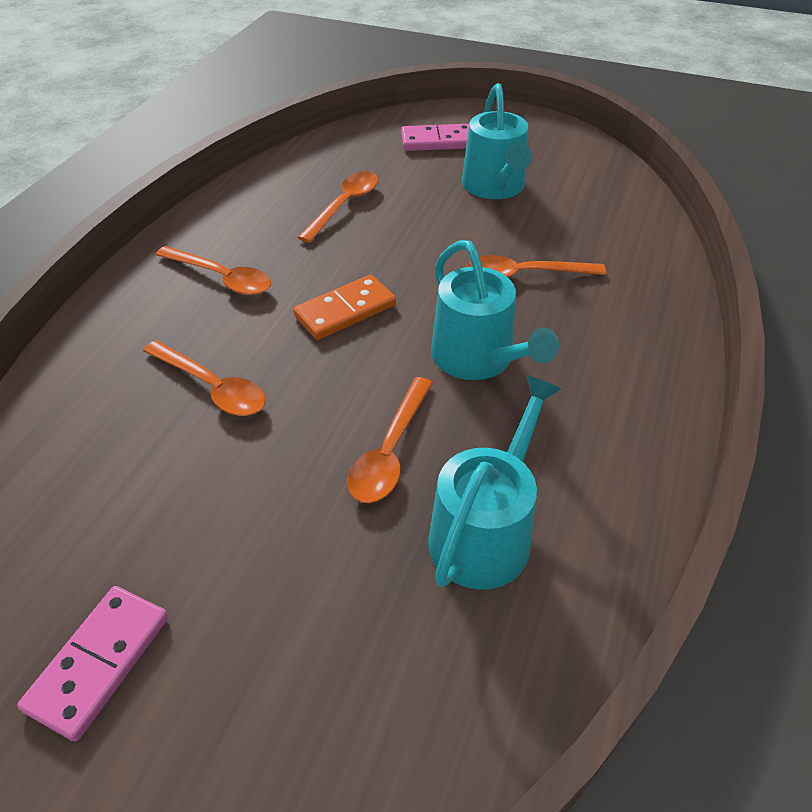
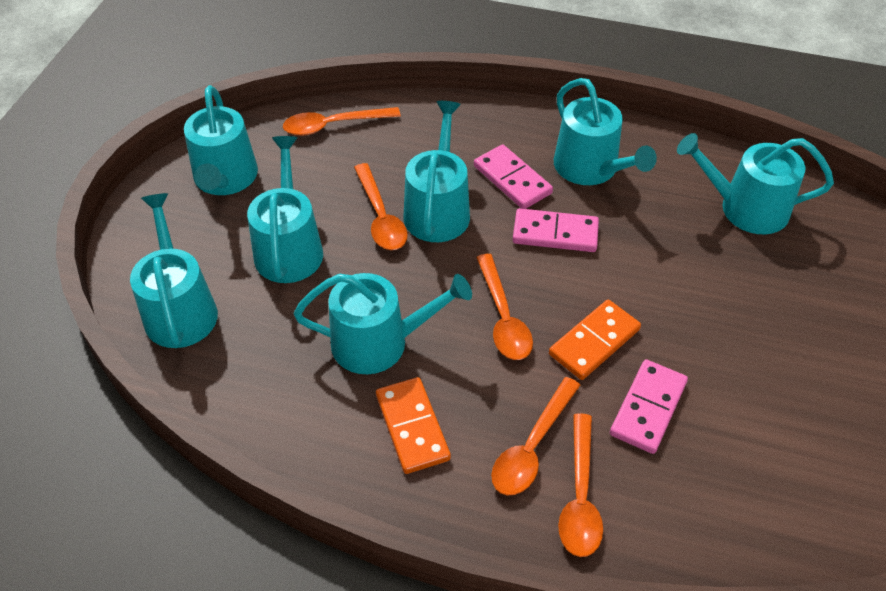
orange domino: [293,275,396,340] = 1 -> [376,377,451,474] [549,300,641,380] = 2
pink domino: [17,586,168,742] [401,124,469,151] = 2 -> [474,144,553,209] [513,208,599,252] [610,359,688,454] = 3
turquoise watering can: [428,375,562,590] [431,240,559,380] [462,83,532,199] = 3 -> [130,193,218,348] [184,85,258,195] [247,136,323,283] [294,273,472,374] [403,101,470,242] [554,78,657,185] [677,133,834,234] = 7

